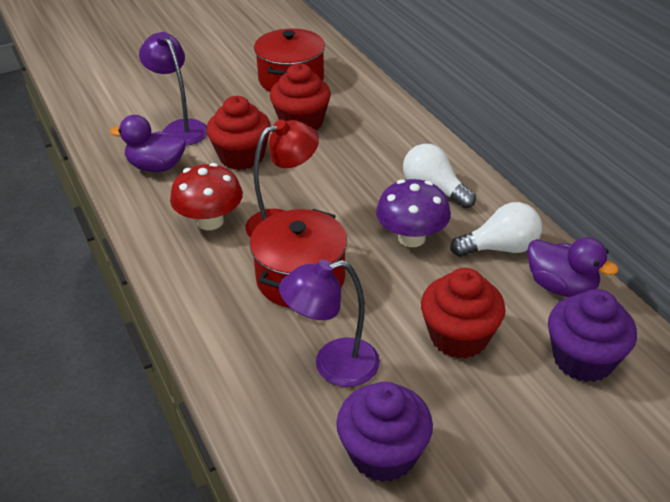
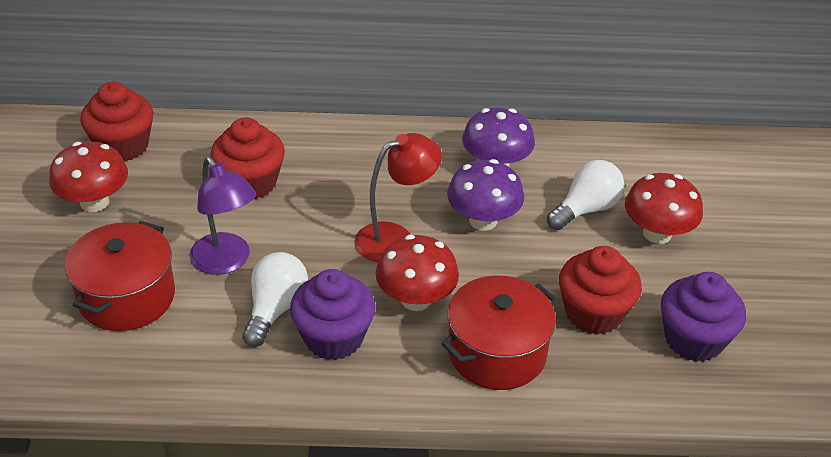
purple duck: [110,115,186,172] [527,237,619,297] = 2 -> none = 0
purple lamp: [139,32,207,146] [279,260,380,387] = 2 -> [190,157,256,275] = 1
purple mushroom: [376,179,451,247] = 1 -> [447,159,524,231] [462,107,535,167] = 2
red mushroom: [170,163,243,230] = 1 -> [49,142,128,212] [376,235,459,311] [625,173,703,244] = 3

